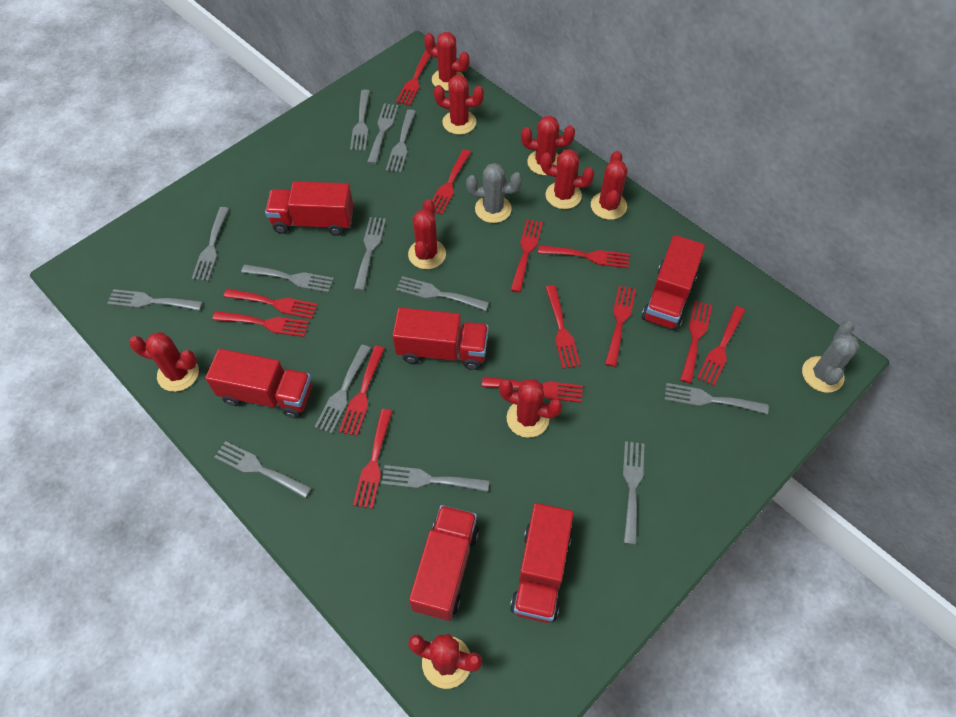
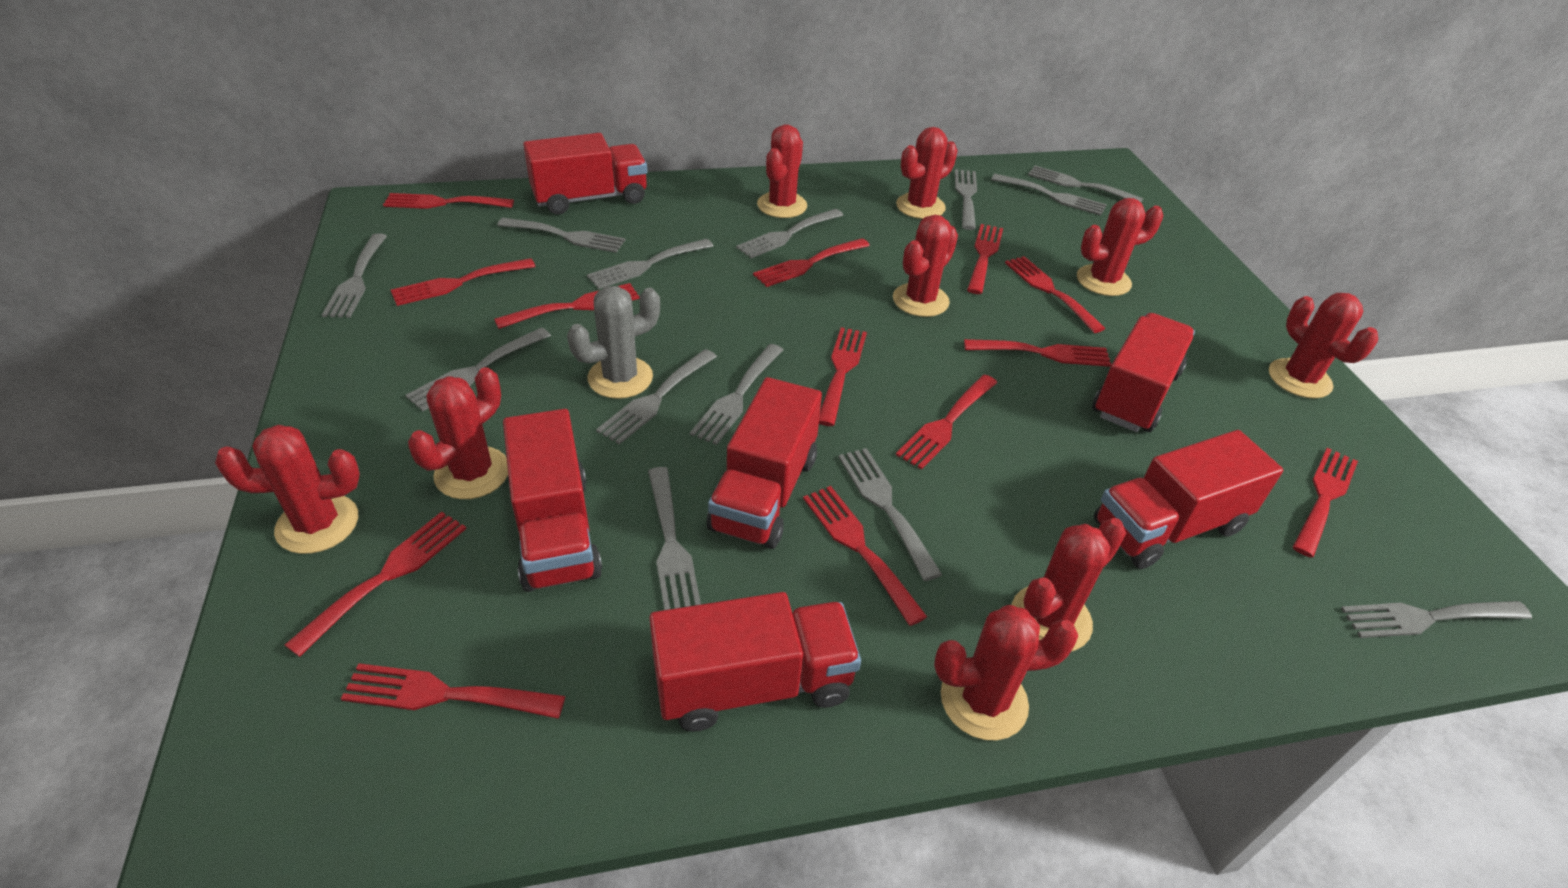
grey cactus: [466,163,522,223] [802,321,860,393] = 2 -> [567,286,660,399] = 1

